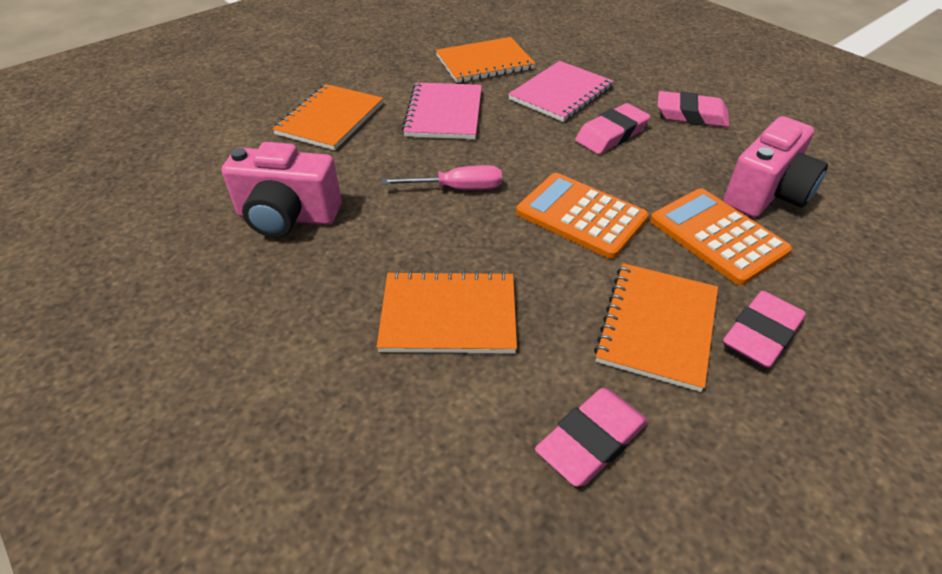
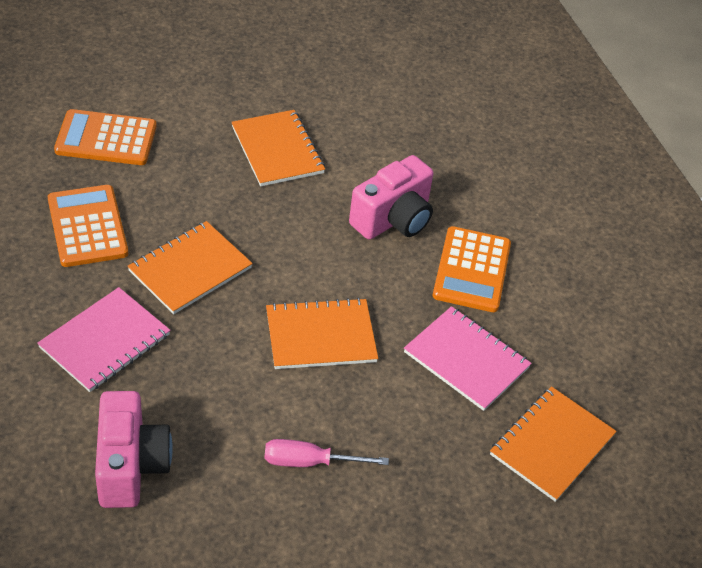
orange calculator: [516,173,649,259] [650,188,792,285] = 2 -> [48,185,128,267] [54,109,157,165] [433,226,511,312] = 3
pink eraser: [535,388,648,487] [575,103,650,154] [658,91,730,127] [723,291,806,368] = 4 -> none = 0

